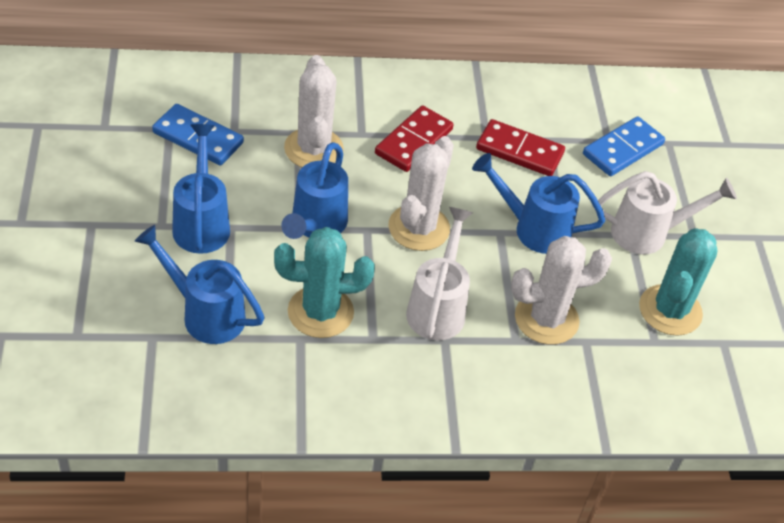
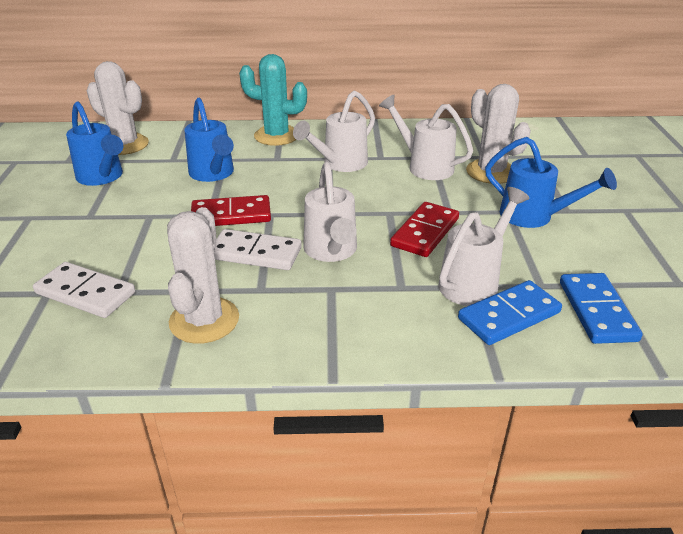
blue watering can: [134,225,264,344] [172,124,230,254] [281,142,348,239] [472,153,605,254] = 4 -> [66,101,123,186] [184,98,234,182] [485,137,617,228] = 3
turquoise cactus: [274,227,375,338] [639,228,717,336] = 2 -> [239,54,307,146] = 1
white domino: none = 0 -> [33,262,136,318] [214,229,302,270] = 2
white watering can: [406,207,473,340] [595,171,737,255] = 2 -> [293,91,375,172] [304,162,357,262] [379,95,473,180] [439,187,530,306] = 4

